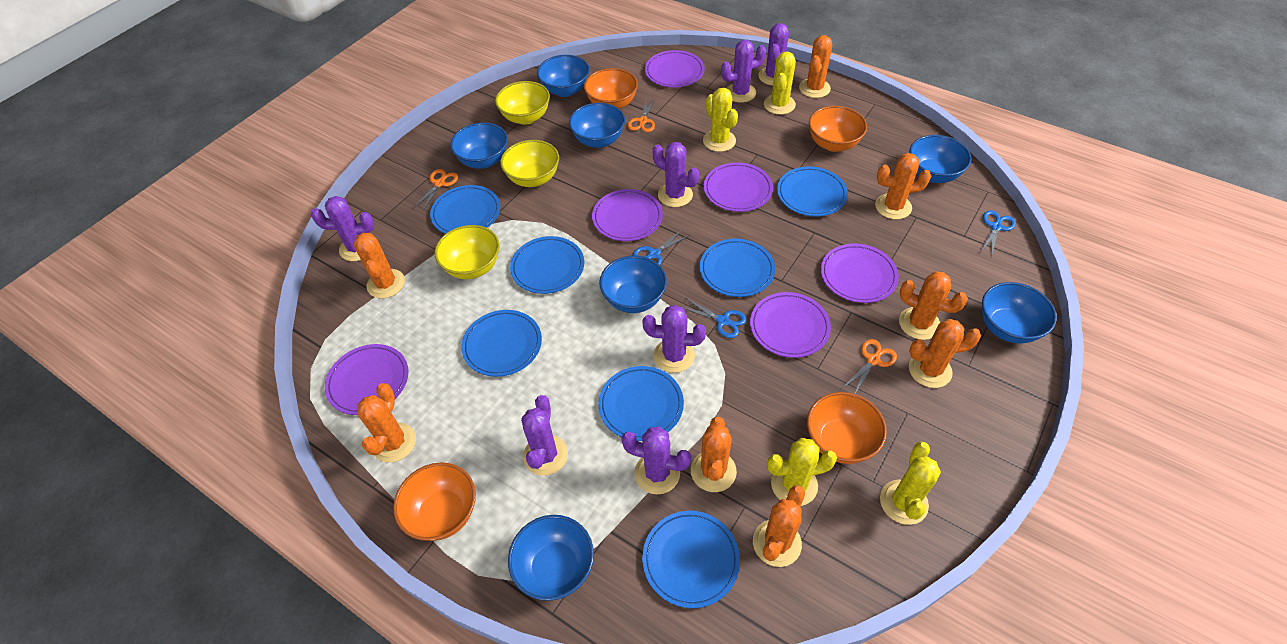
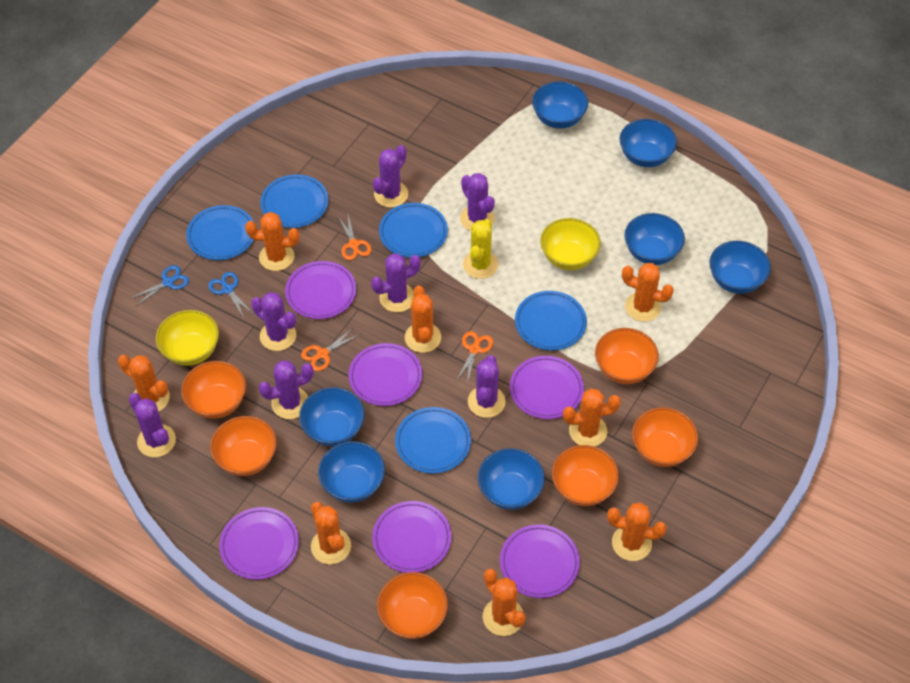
blue plate: [430,185,500,234] [461,310,542,377] [510,236,584,294] [598,366,684,441] [642,511,740,608] [700,239,775,297] [777,166,848,217] = 7 -> [186,205,254,260] [260,174,329,228] [379,203,448,258] [395,407,471,474] [515,291,587,351] = 5
blue scissors: [633,230,690,265] [682,298,746,338] [981,210,1016,257] = 3 -> [130,265,189,307] [208,272,252,318] = 2
orange bowl: [393,462,476,541] [584,68,638,109] [807,392,887,464] [809,106,867,152] = 4 -> [181,361,246,419] [210,416,277,476] [377,572,448,639] [552,445,619,506] [595,328,659,384] [632,407,698,467] = 6
yellow bowl: [435,225,500,279] [495,81,550,125] [500,140,559,187] = 3 -> [156,310,219,366] [540,218,601,270] = 2
yellow cactus: [703,88,738,152] [764,51,796,115] [767,438,837,506] [880,441,941,525] = 4 -> [463,219,498,279] = 1

